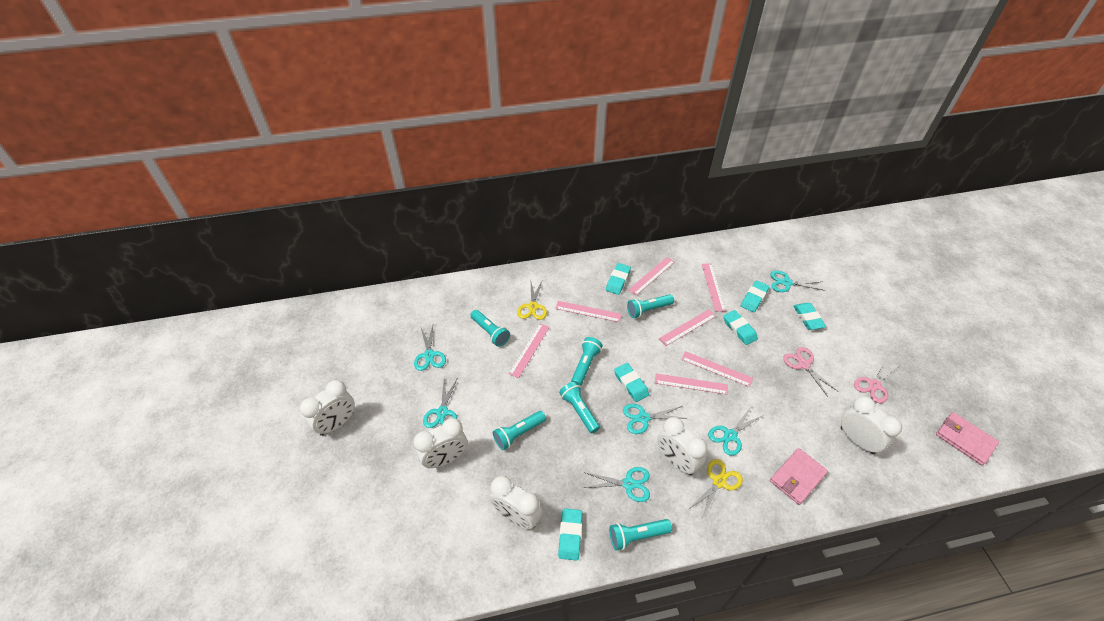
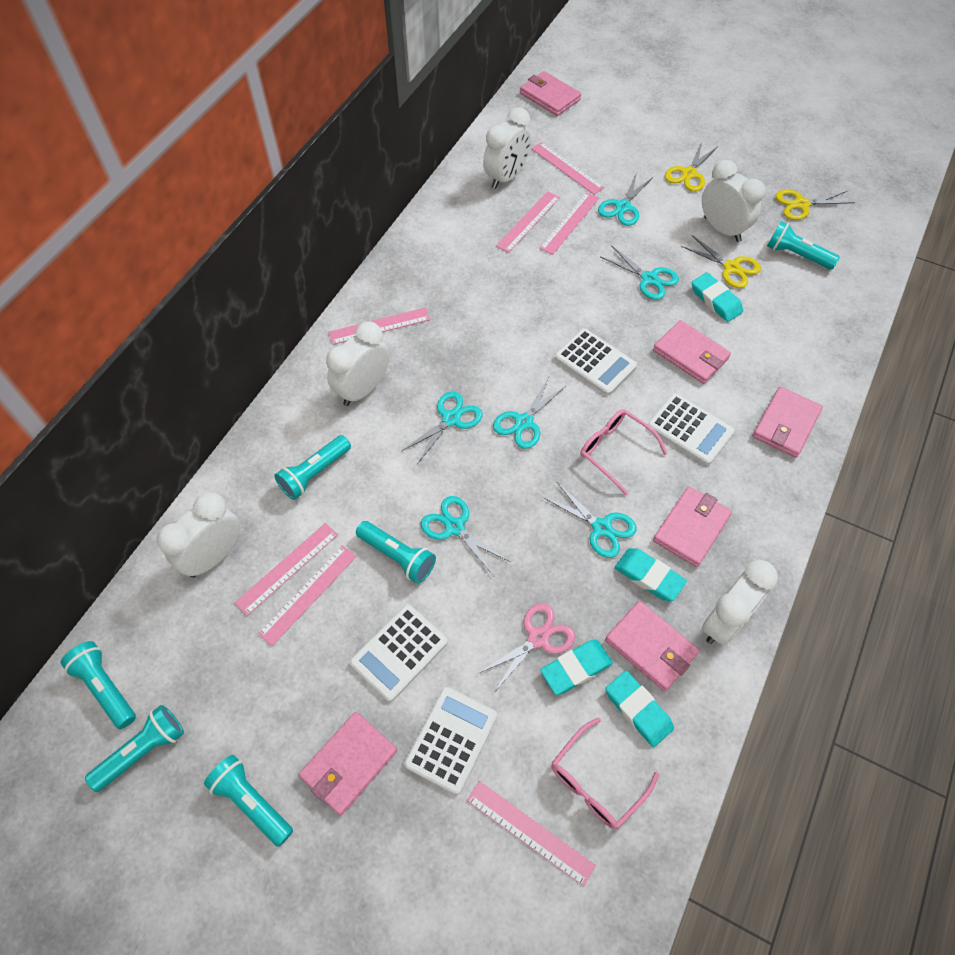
pink glasses: none = 0 -> [551,718,659,829] [580,409,668,495] = 2
pink scissors: [783,347,837,397] [854,358,900,403] = 2 -> [477,603,575,691] = 1
pink wallet: [770,448,828,505] [936,412,999,465] = 2 -> [299,712,397,816] [520,71,581,116] [605,601,699,691] [653,320,731,384] [653,487,732,567] [752,386,823,458] = 6
turquoise eraser: [558,508,582,561] [606,263,631,295] [614,363,649,402] [723,310,758,345] [741,280,770,312] [793,303,826,330] = 6 -> [540,640,613,695] [605,671,674,747] [615,548,687,601] [691,272,743,322] = 4
white calculator: none = 0 -> [350,604,448,702] [404,687,497,795] [555,329,637,395] [648,393,735,465] = 4
yellow scissors: [517,279,547,320] [689,459,743,519] = 2 -> [665,142,718,192] [681,235,761,288] [775,189,855,220] = 3

